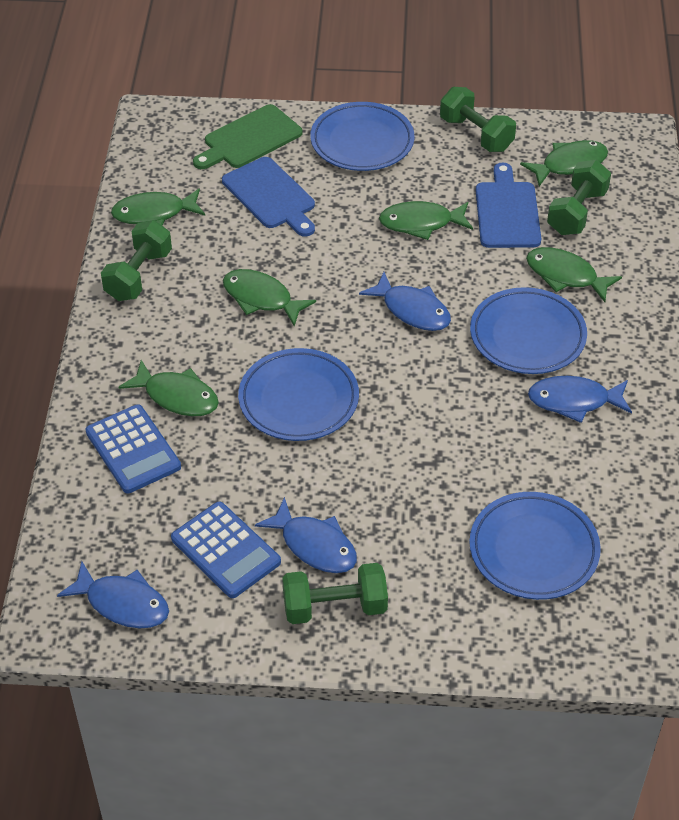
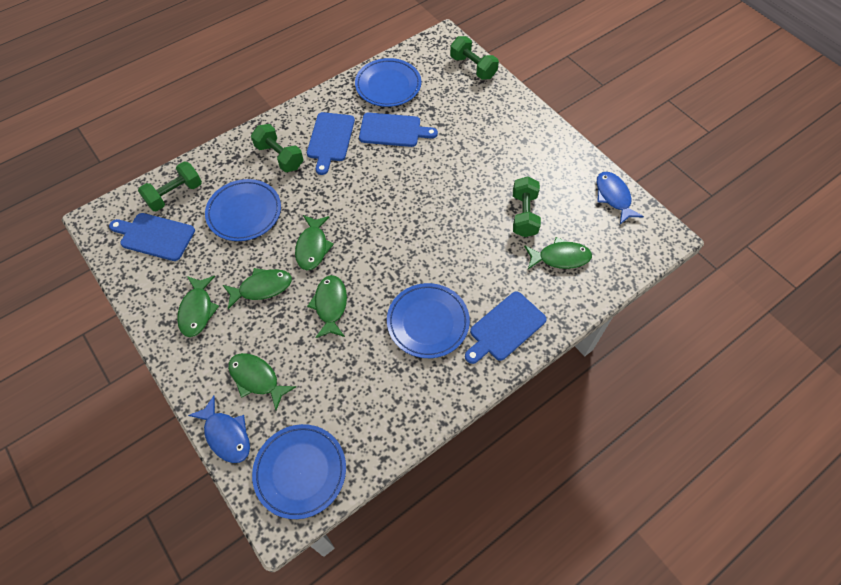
blue calculator: [85,404,181,493] [171,501,281,598] = 2 -> none = 0
blue cutting board: [222,157,315,237] [476,163,541,248] = 2 -> [109,213,195,261] [307,112,355,175] [359,113,438,147] [465,291,547,364] = 4
blue fish: [57,561,169,629] [255,497,357,573] [359,272,451,331] [528,376,632,423] = 4 -> [188,395,250,463] [597,172,644,224] = 2
green cutting board: [193,104,303,169] = 1 -> none = 0

